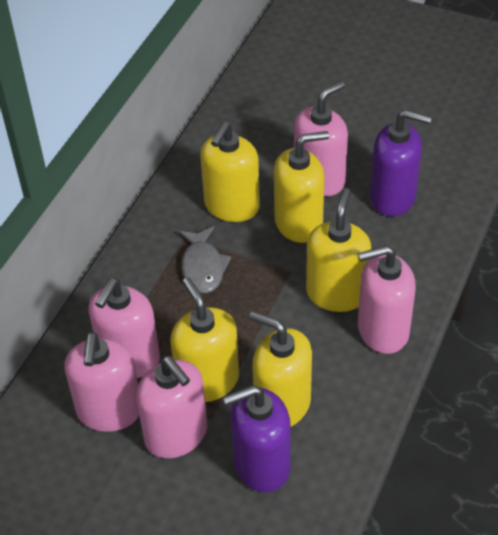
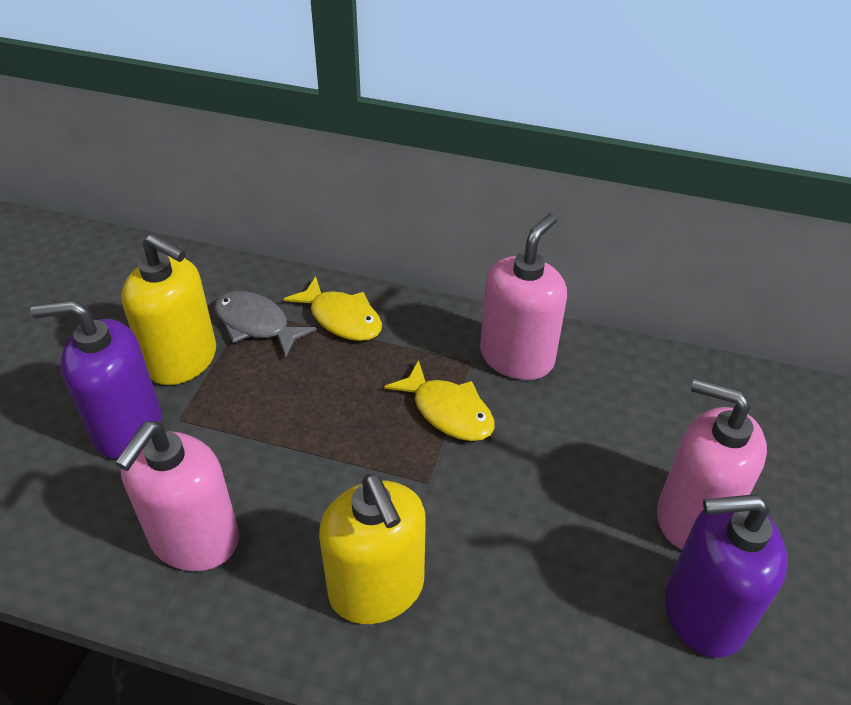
pink soap dispenser: [65,332,139,432] [89,278,160,378] [136,356,207,458] [294,81,348,197] [358,245,416,354] = 5 -> [115,421,239,571] [480,214,567,380] [657,378,767,549] = 3
yellow fish: none = 0 -> [284,276,382,341] [384,360,494,441] = 2
yellow soap dispenser: [170,278,239,402] [200,122,260,222] [249,311,312,427] [274,131,329,243] [306,188,371,312] = 5 -> [121,234,216,385] [319,474,426,624] = 2

